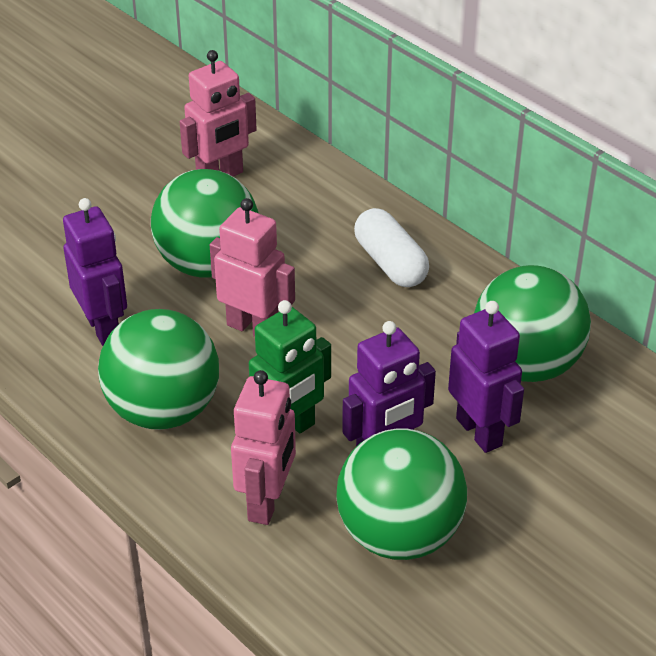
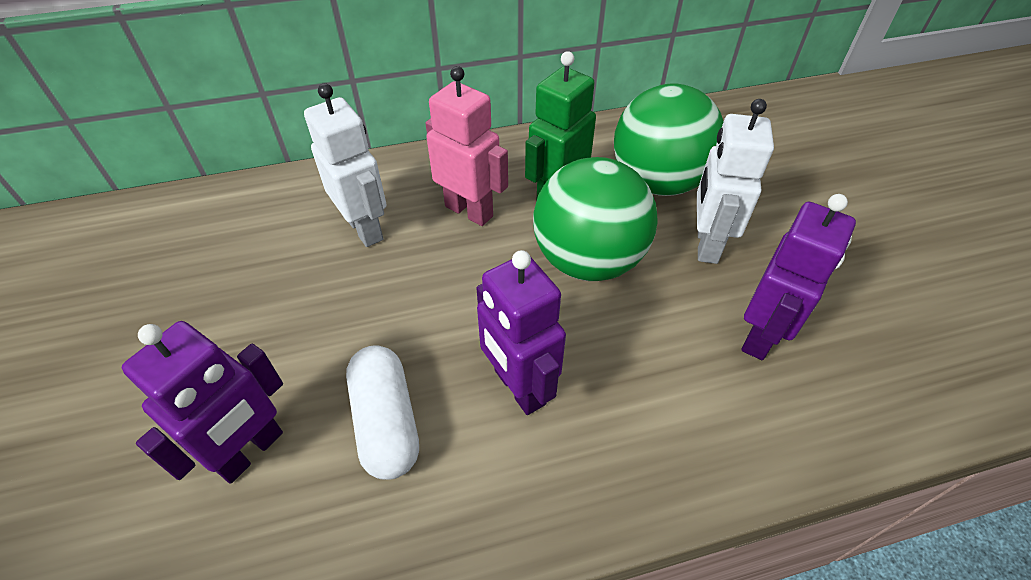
green ball: [98,309,219,430] [151,169,258,278] [337,428,467,560] [474,265,591,382] = 4 -> [533,157,657,281] [614,84,724,196] = 2
pink robot: [180,50,257,176] [210,198,295,337] [231,370,296,525] = 3 -> [425,66,508,226] = 1
white robot: none = 0 -> [304,83,387,247] [697,99,774,264] = 2

